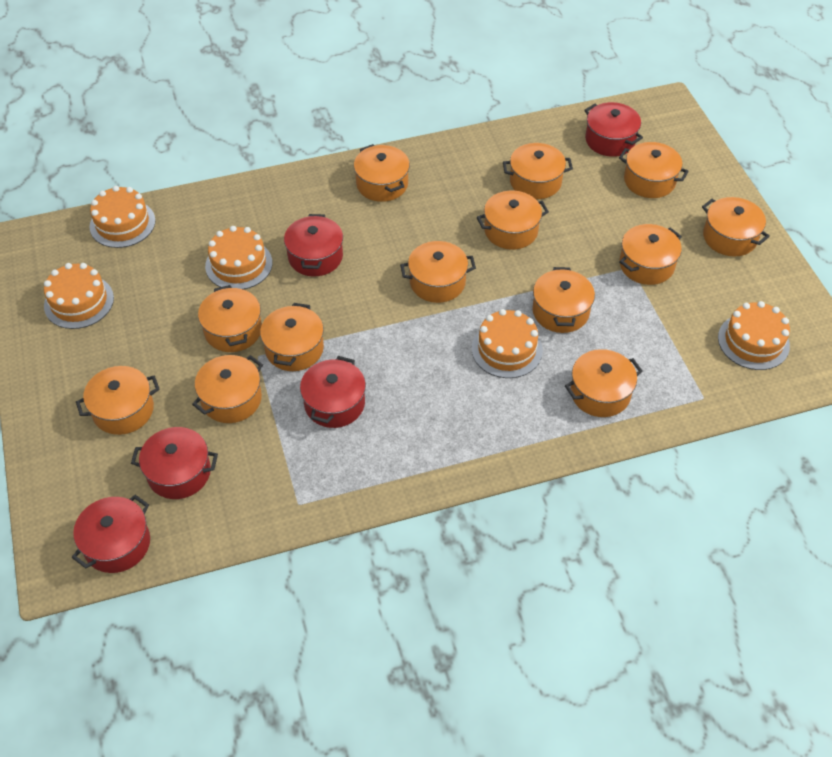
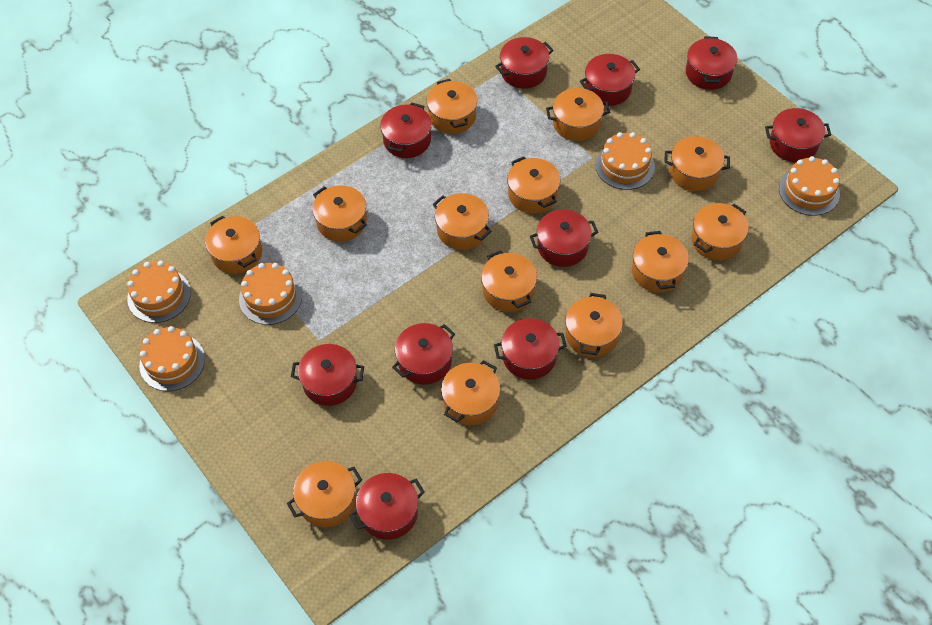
red pot: [72,495,150,573] [131,427,218,499] [284,214,343,277] [300,356,366,428] [584,102,643,157] = 5 -> [291,344,364,406] [349,473,425,540] [380,102,432,158] [392,323,455,385] [494,318,567,380] [495,37,554,89] [530,209,598,267] [580,54,640,106] [686,36,738,90] [765,108,831,162] = 10

